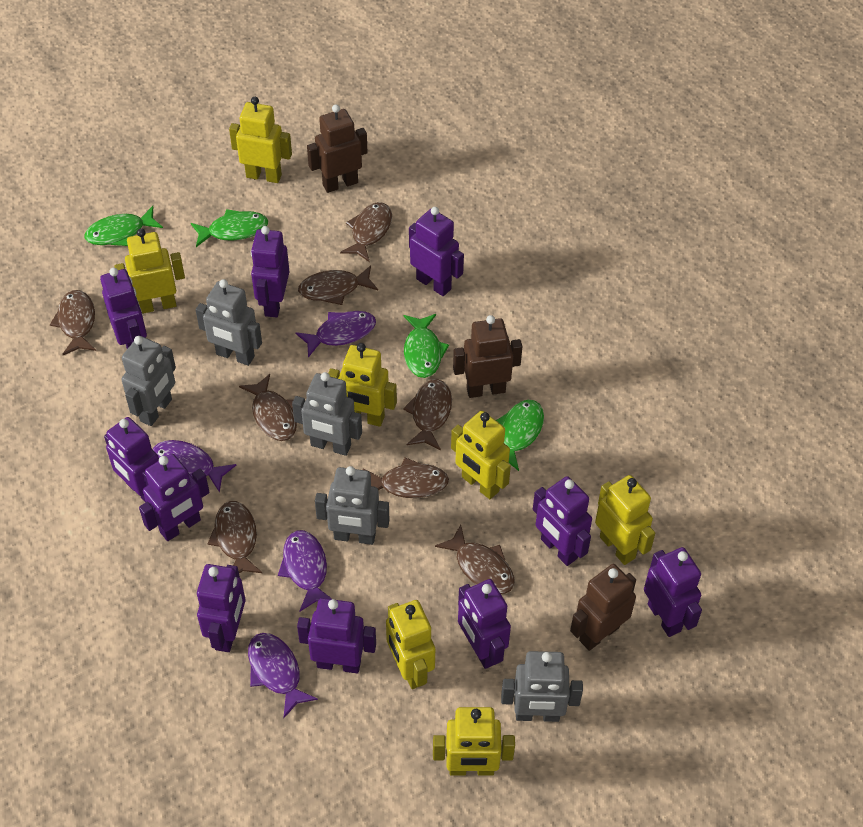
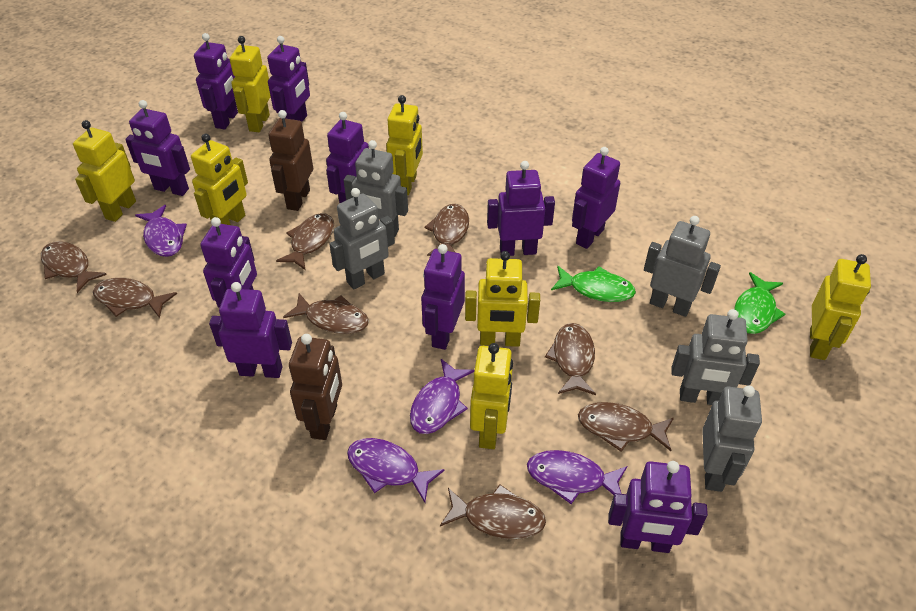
brown robot: [307,105,368,193] [453,315,522,398] [570,564,636,651] = 3 -> [268,110,313,211] [289,334,342,440] = 2
green fish: [84,206,163,246] [191,209,268,247] [404,314,449,378] [496,400,544,471] = 4 -> [551,266,636,302] [734,272,785,334] = 2

